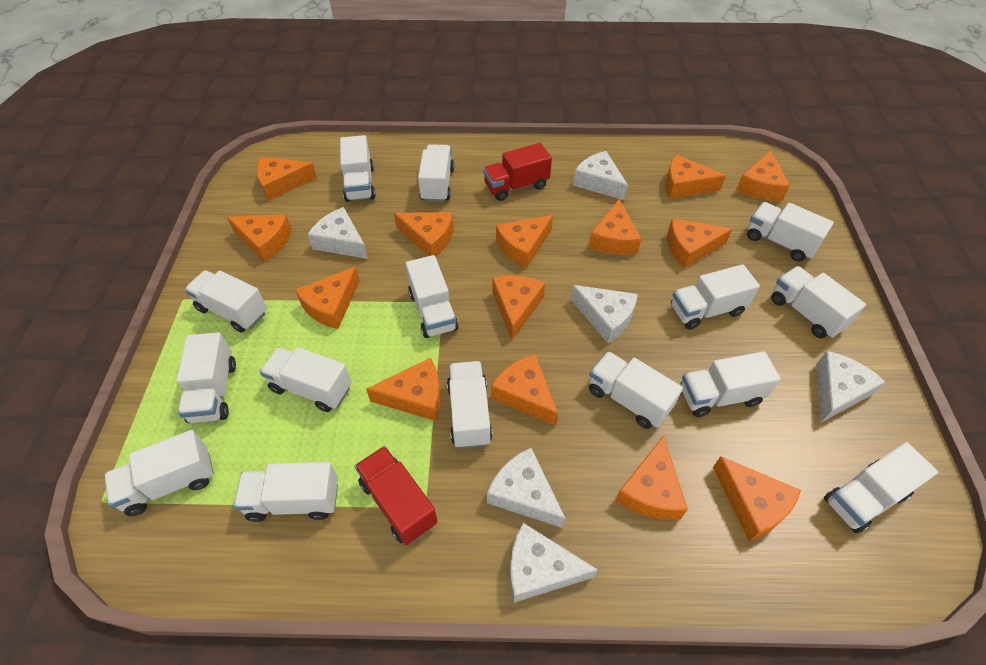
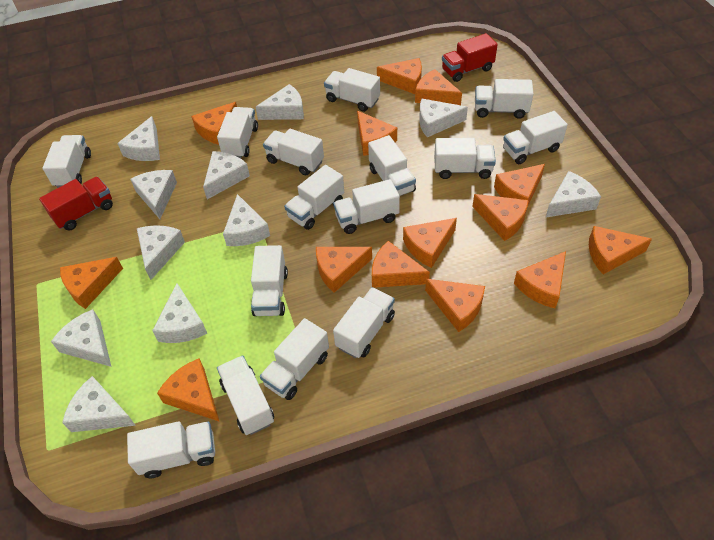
white cheese: [307,207,368,259] [487,448,566,528] [510,523,598,603] [571,285,638,343] [573,151,628,200] [816,351,885,423] = 6 -> [51,309,111,367] [62,376,136,432] [117,116,160,161] [130,170,177,219] [137,225,185,280] [152,283,207,343] [203,151,250,199] [223,194,270,246] [256,84,304,120] [419,99,468,137] [545,171,601,218] = 11

